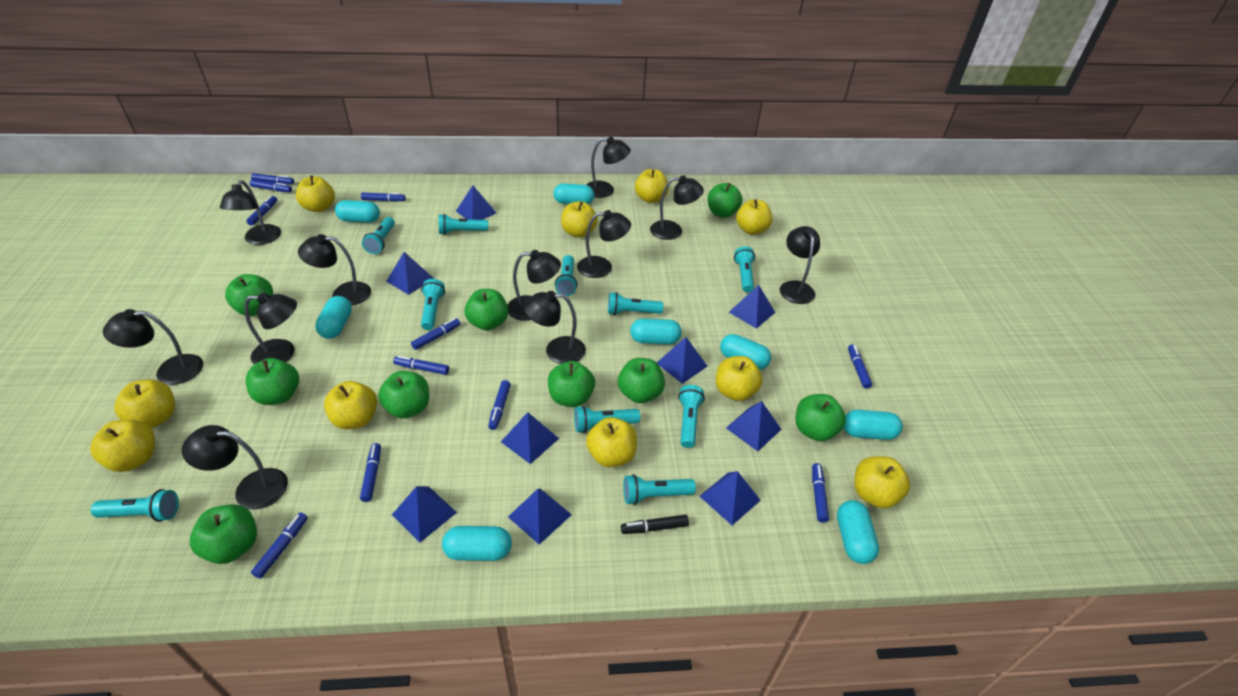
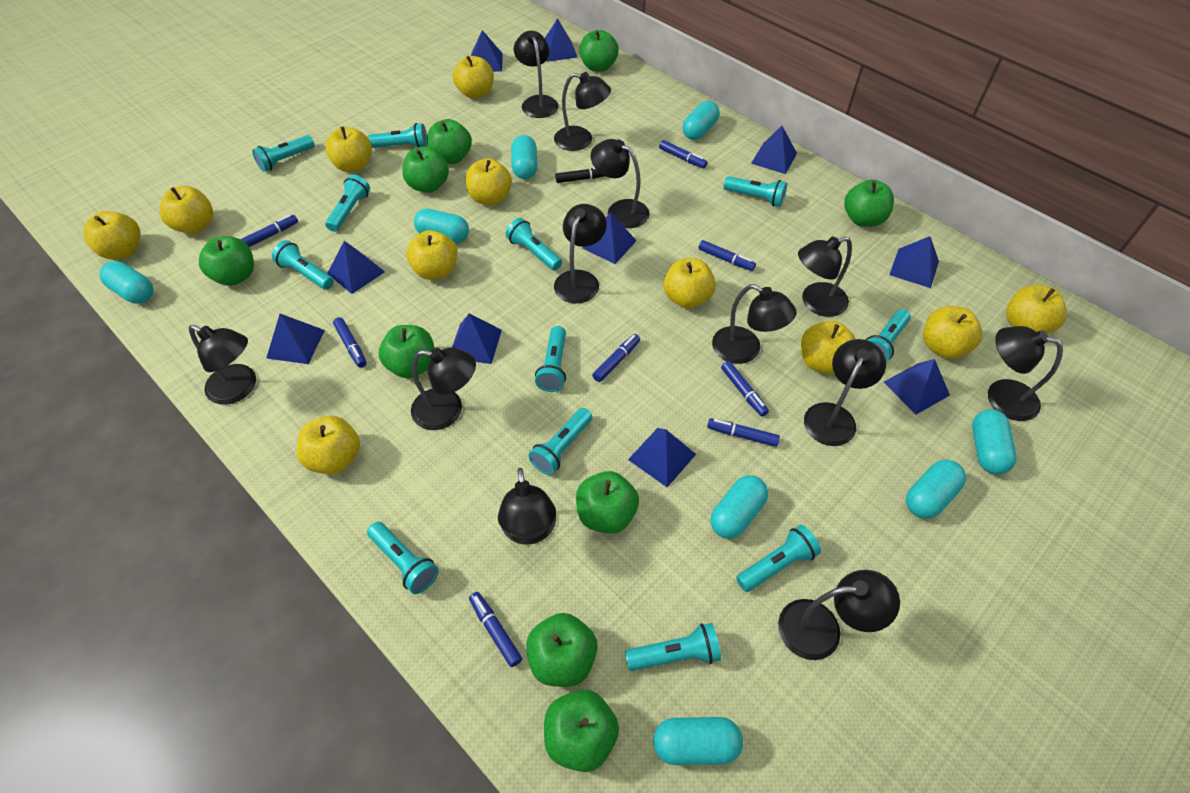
black lamp: [103,309,203,385] [182,425,288,510] [220,180,281,245] [244,292,297,365] [298,234,371,306] [507,250,561,321] [524,291,586,364] [577,210,631,278] [586,137,631,198] [650,175,704,240] [780,226,820,304] = 11 -> [189,325,256,405] [411,348,476,430] [498,468,556,545] [514,30,559,118] [554,72,611,151] [554,204,607,303] [591,139,650,228] [712,284,797,364] [778,570,900,660] [798,236,852,317] [804,339,886,446] [988,326,1063,421] = 12
blue marker: [246,196,277,226] [249,180,292,192] [251,173,294,184] [251,513,308,579] [360,443,381,502] [361,193,406,202] [393,356,449,375] [411,318,460,350] [488,380,511,430] [812,463,829,523] [848,344,872,389] = 11 -> [241,215,298,247] [333,317,366,368] [469,592,522,667] [592,334,640,382] [659,140,708,168] [698,240,756,271] [707,418,780,447] [721,361,769,417] = 8
blue pyramid: [386,252,434,295] [392,486,457,542] [456,185,496,220] [501,412,559,464] [508,489,572,545] [657,337,707,384] [699,471,761,525] [726,401,782,451] [729,285,776,329] = 9 -> [266,314,325,364] [327,241,385,294] [452,313,502,364] [471,30,503,72] [545,18,578,62] [582,212,637,264] [628,428,696,487] [751,126,797,174] [884,359,950,415] [889,236,939,288] = 10
turquoise flashlight: [91,489,179,522] [362,217,395,254] [421,279,445,330] [439,214,488,235] [555,255,578,296] [574,405,640,433] [608,292,664,315] [623,474,696,505] [678,385,705,448] [734,246,755,292] = 10 -> [252,135,315,172] [272,240,334,290] [325,174,370,232] [367,123,428,148] [367,522,439,594] [506,218,562,271] [528,408,592,475] [535,326,566,392] [625,623,721,671] [724,176,787,207] [736,525,821,592] [866,309,911,362] = 12
yellow apple: [90,420,155,472] [114,380,175,428] [296,175,335,212] [324,381,377,429] [561,201,598,238] [586,417,637,467] [635,169,669,203] [716,356,763,401] [736,199,773,235] [854,456,910,508] = 10 -> [84,211,141,260] [159,186,213,234] [297,416,360,474] [325,127,372,172] [406,230,457,280] [453,56,494,99] [466,158,512,205] [663,258,716,309] [801,321,856,374] [923,306,982,359] [1006,285,1067,334] = 11

